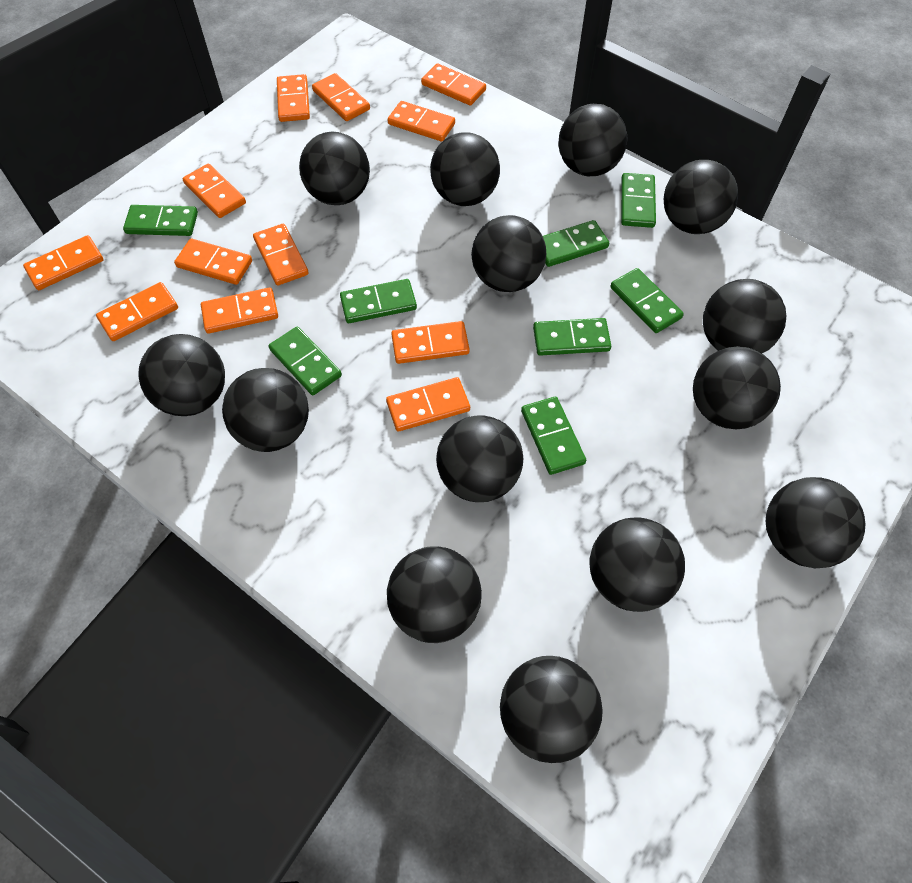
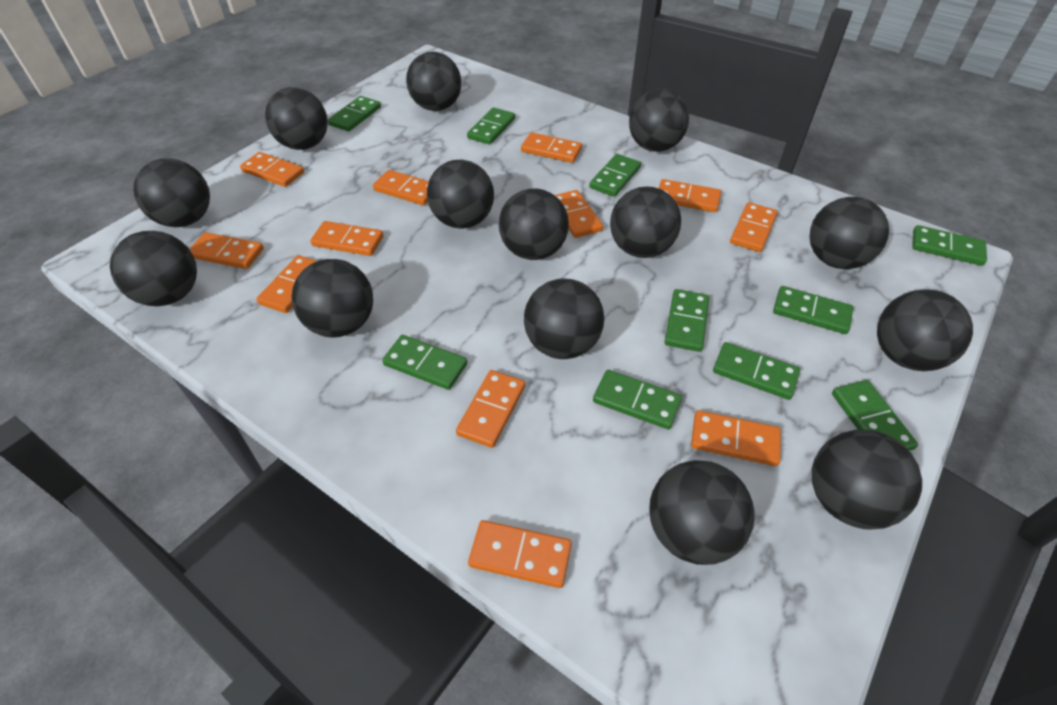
green domino: [123,205,198,236] [268,327,342,395] [340,279,417,323] [521,397,586,475] [533,318,611,356] [543,220,609,267] [610,268,684,333] [621,173,656,228] = 8 -> [328,96,381,131] [382,335,467,390] [467,107,515,145] [589,154,641,197] [593,370,682,429] [665,289,709,352] [713,342,800,400] [773,286,854,334] [832,380,918,451] [912,225,987,266] = 10

